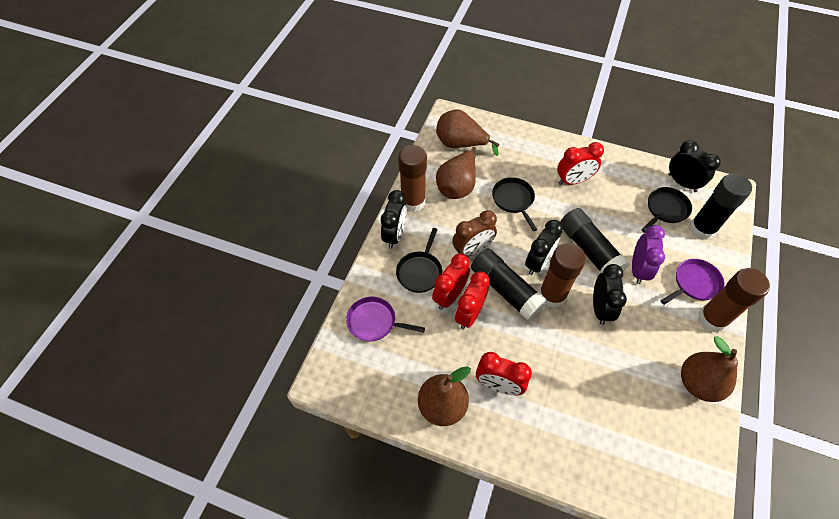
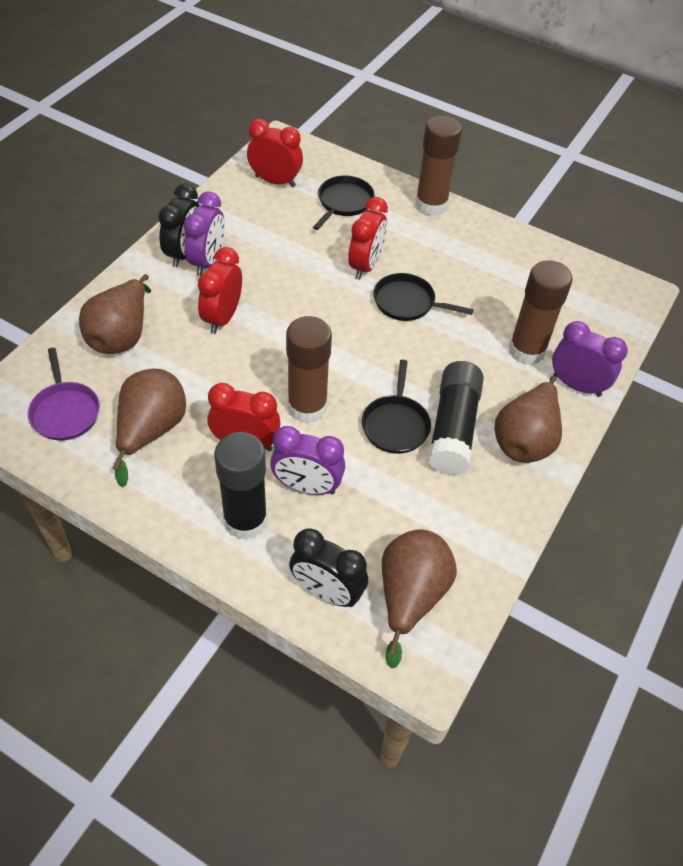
black clock: [381,190,407,248] [525,220,563,275] [593,264,627,325] [668,140,721,192] = 4 -> [158,184,200,267] [289,528,368,607] = 2
black glue stick: [471,249,547,320] [560,208,629,273] [689,173,752,240] = 3 -> [214,432,268,540] [428,361,484,475] = 2
brown clock: [452,210,497,257] = 1 -> none = 0
purple clock: [632,225,665,284] = 1 -> [183,192,225,276] [270,426,345,495] [552,321,628,397] = 3
purple pan: [346,297,425,342] [660,259,725,305] = 2 -> [28,348,100,441] = 1

